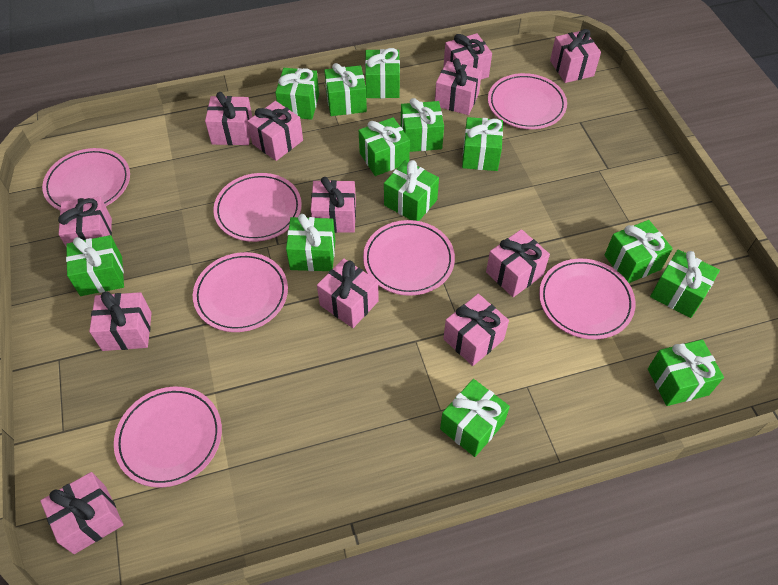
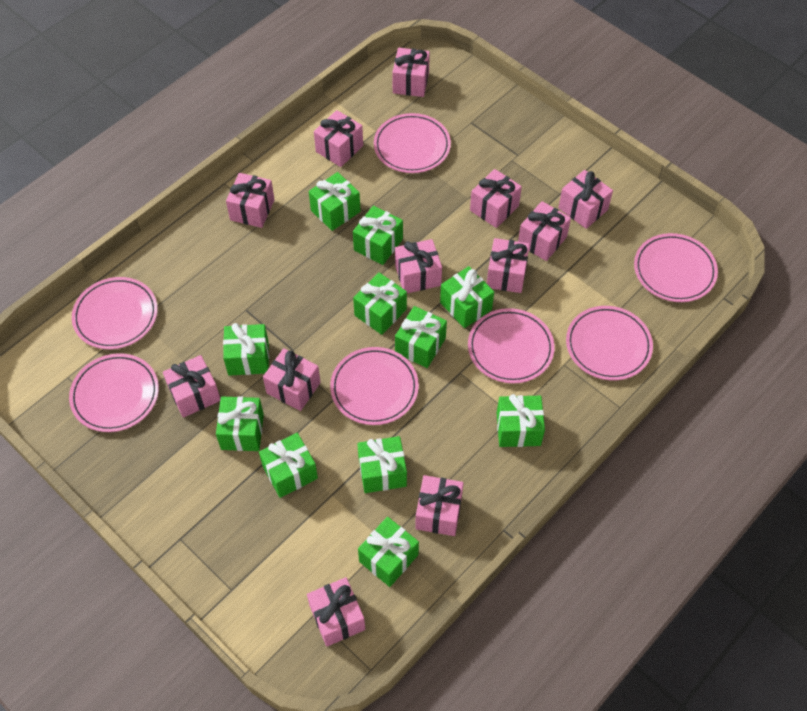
green gift: [66,235,124,296] [275,68,319,120] [286,214,335,271] [324,63,367,116] [359,117,410,176] [365,48,400,98] [384,160,439,221] [401,98,444,152] [440,379,510,457] [462,117,503,171] [604,220,673,283] [648,340,724,406] [650,249,720,318] = 13 -> [216,396,264,451] [223,323,269,376] [259,433,318,498] [309,172,361,231] [353,205,403,265] [353,272,407,335] [357,436,407,493] [358,517,419,587] [395,306,447,368] [440,266,494,328] [497,394,545,447] = 11

